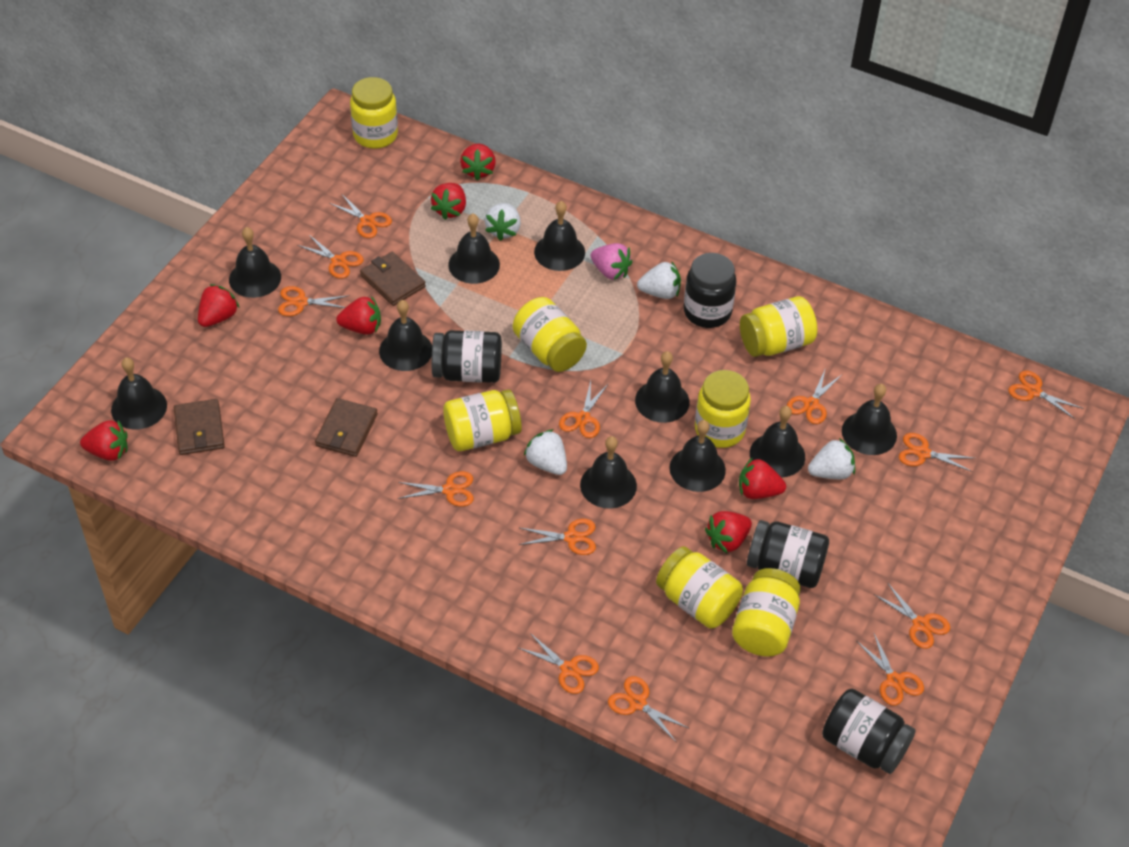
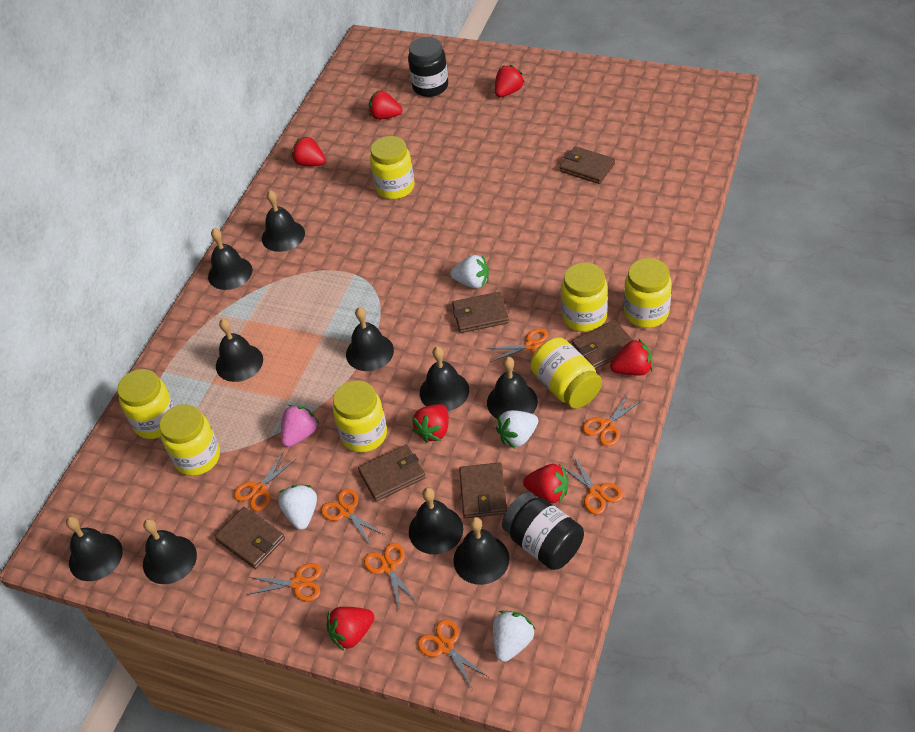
black jar: [432,330,502,383] [684,253,736,328] [747,520,829,588] [822,689,916,774] = 4 -> [408,37,448,97] [502,492,584,570] = 2
brown wallet: [174,399,225,455] [315,398,378,457] [360,252,426,306] = 3 -> [214,507,285,569] [358,445,425,502] [452,292,509,333] [459,462,507,518] [559,146,615,184] [572,320,632,369] = 6
orange scissors: [278,286,350,316] [297,235,364,279] [329,193,392,238] [398,471,474,507] [519,519,596,555] [519,633,599,694] [559,381,608,438] [608,676,688,742] [787,370,842,424] [857,634,924,706] [874,584,950,649] [899,433,974,472] [1008,371,1083,419] = 13 -> [234,453,296,511] [247,563,322,601] [321,489,384,545] [364,543,418,610] [418,619,488,689] [486,328,548,362] [560,455,623,515] [582,393,643,446] = 8

